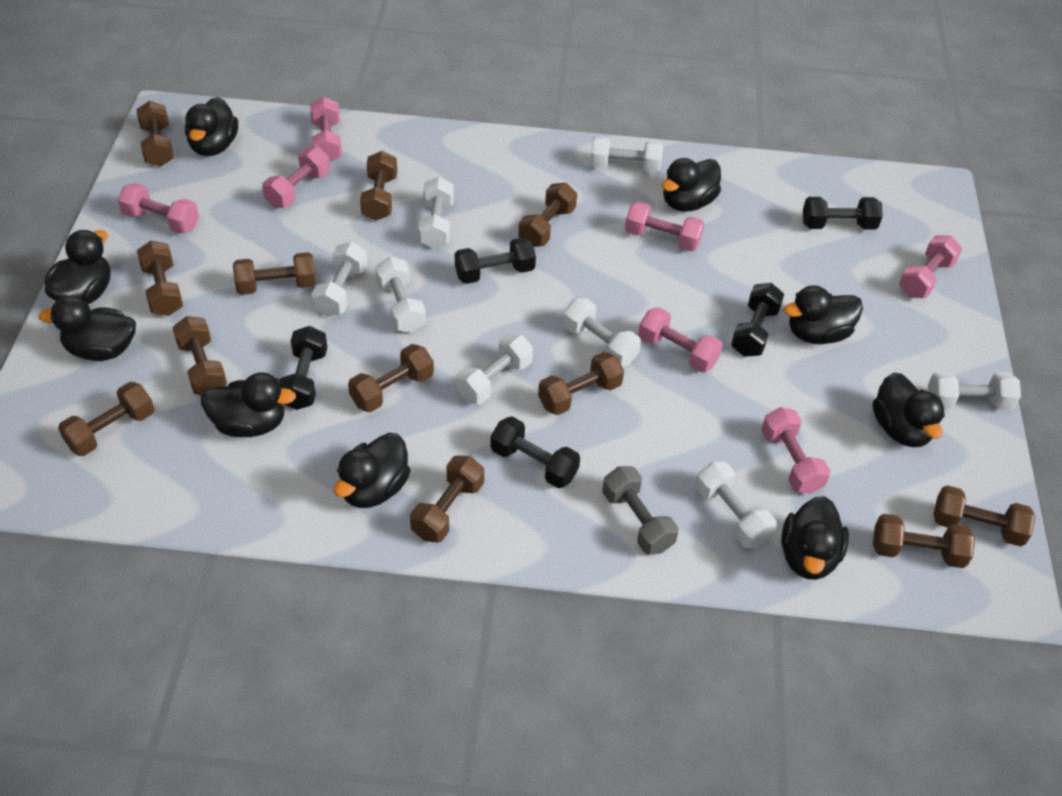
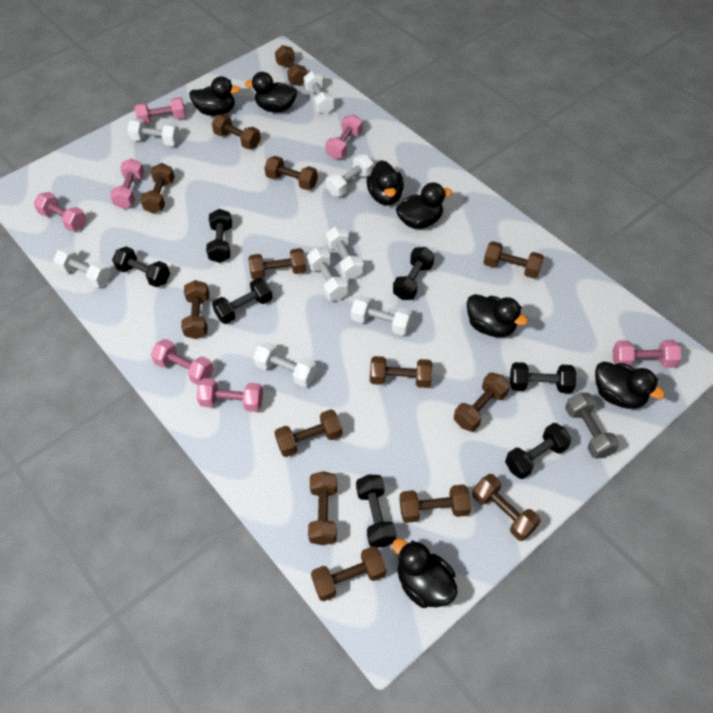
black duck: [38,295,136,361] [45,230,111,304] [185,97,238,156] [201,372,296,437] [334,433,411,508] [662,158,721,212] [781,496,849,580] [784,285,863,344] [873,372,945,447] = 9 -> [189,76,240,116] [245,72,297,112] [367,160,404,205] [392,539,457,608] [396,183,452,229] [467,294,528,337] [595,362,665,409] = 7
black dumbbell: [279,326,327,410] [455,237,536,284] [490,416,580,488] [731,283,784,357] [803,197,883,230] = 5 -> [112,246,170,287] [206,209,232,263] [212,278,273,324] [356,474,397,547] [393,247,435,300] [505,423,572,479] [510,362,576,393] = 7
brown dumbbell: [58,382,155,456] [136,101,174,167] [137,240,183,316] [172,316,227,395] [233,252,316,295] [348,344,434,412] [360,151,397,221] [410,455,484,543] [518,183,577,247] [538,352,624,415] [873,514,975,568] [934,485,1036,547] = 12 -> [140,163,175,214] [181,280,209,339] [212,114,261,149] [248,248,306,280] [264,156,318,190] [274,409,343,457] [275,45,307,86] [308,471,337,545] [311,546,386,601] [370,356,432,388] [400,484,471,523] [454,372,510,432] [472,474,541,541] [483,241,544,279] = 14

